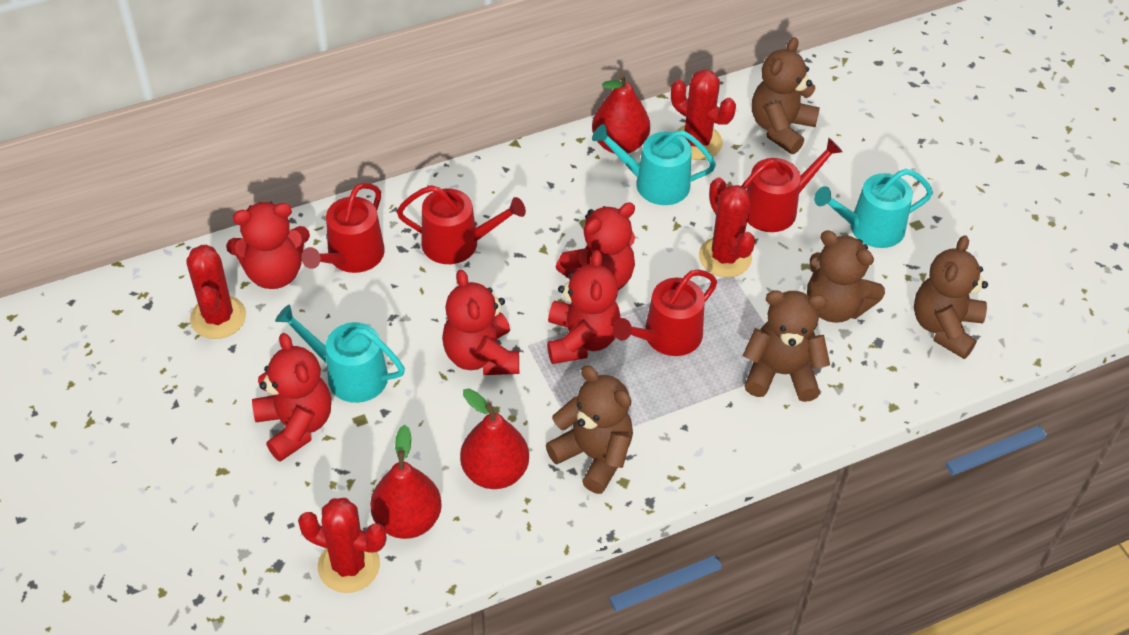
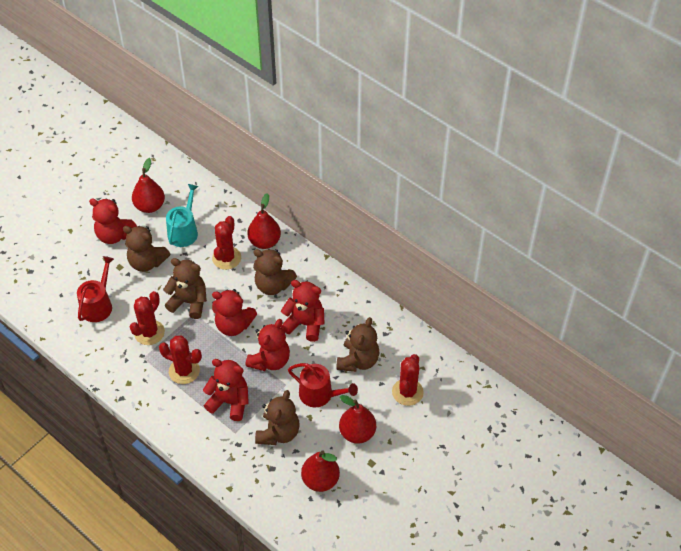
red pear: [370,425,442,539] [460,388,529,489] [592,73,650,154] = 3 -> [132,158,165,213] [247,193,281,249] [301,450,340,492] [339,395,376,444] = 4
red watering can: [301,183,385,273] [397,185,526,264] [613,270,717,356] [741,138,843,232] = 4 -> [77,256,114,322] [288,363,358,407] = 2
turquoise watering can: [275,305,405,403] [592,124,716,205] [814,169,933,248] = 3 -> [166,184,198,247] = 1

